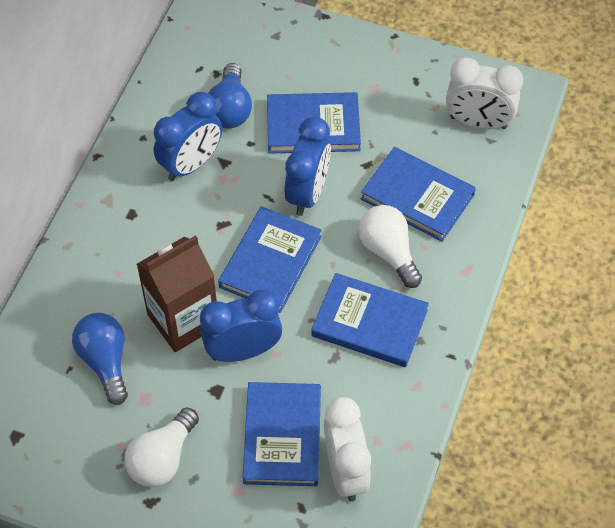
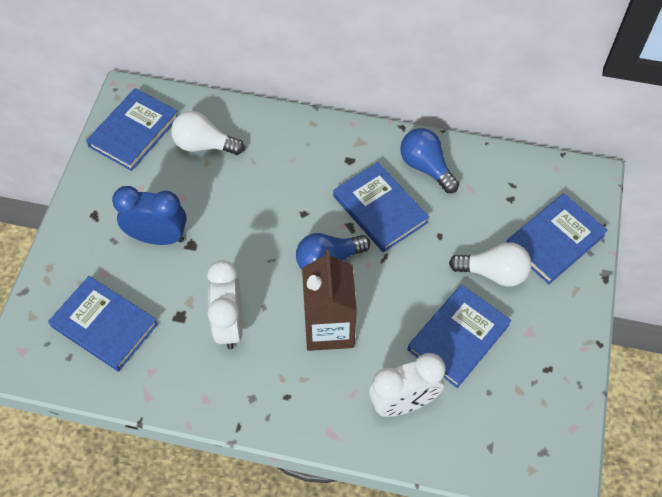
blue clock: [154,92,222,181] [200,290,282,362] [285,117,331,216] = 3 -> [112,186,187,245] = 1

